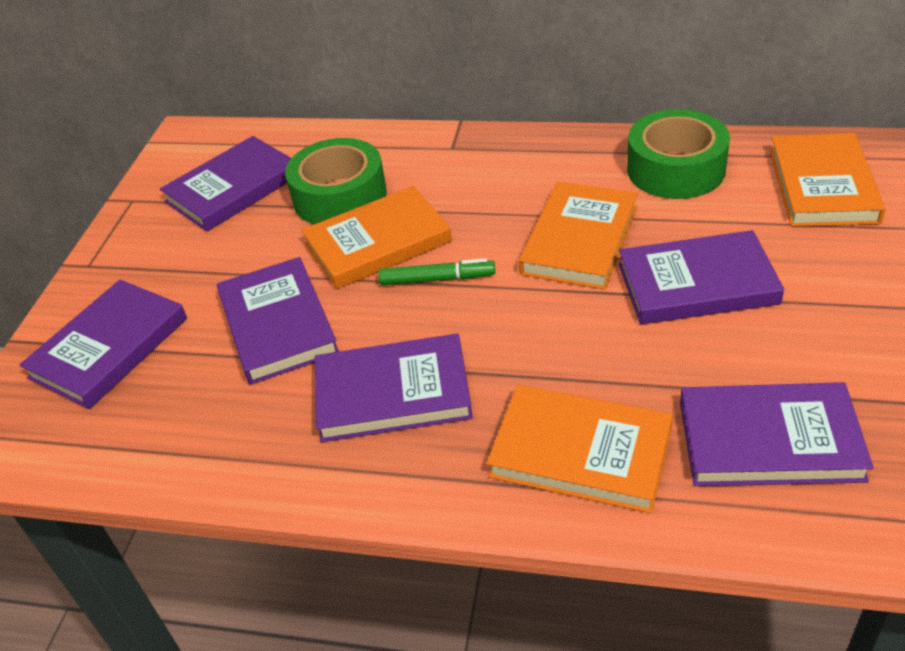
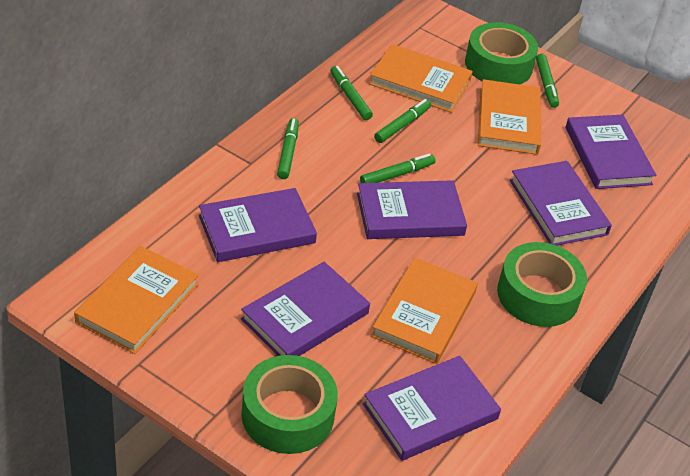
green marker: [378,258,495,285] = 1 -> [277,118,299,179] [330,66,373,120] [360,154,436,183] [374,99,431,143] [536,54,559,108] = 5
green tape: [285,138,387,224] [627,109,730,199] = 2 -> [242,355,338,454] [465,22,538,85] [497,242,587,327] = 3

